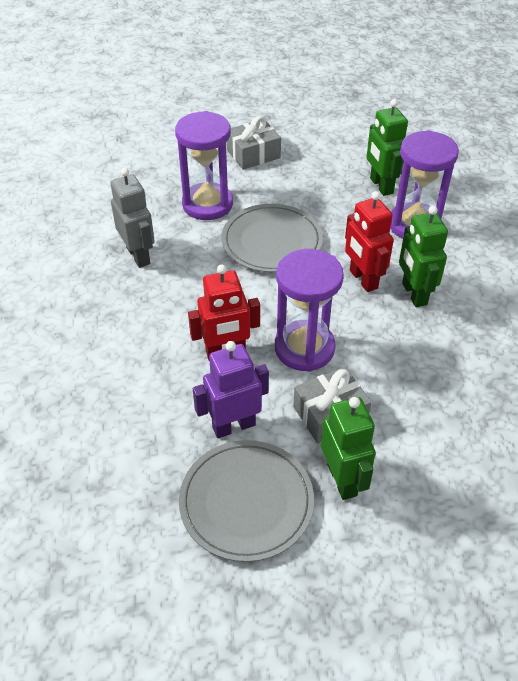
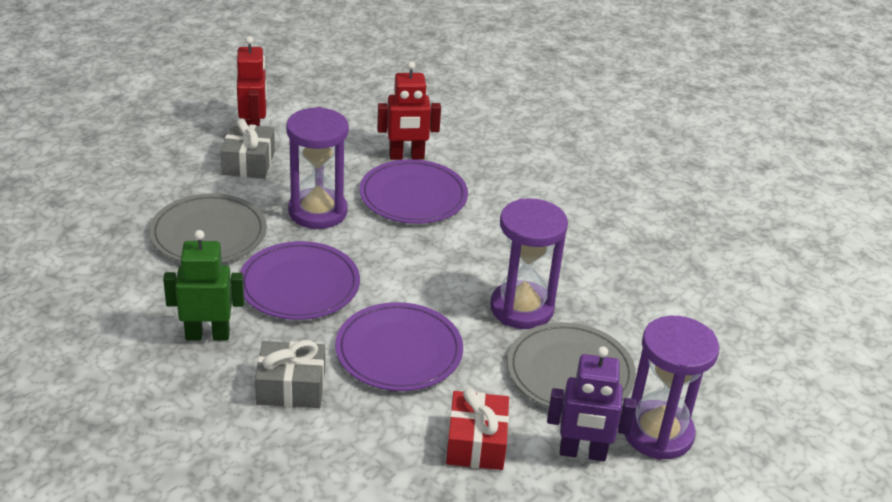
green robot: [321,397,376,500] [367,99,408,196] [399,206,448,307] = 3 -> [163,230,244,341] = 1
grey robot: [110,168,155,268] = 1 -> none = 0
purple plate: none = 0 -> [240,241,360,320] [335,302,463,391] [360,159,468,224] = 3
red gift: none = 0 -> [446,388,509,470] = 1

